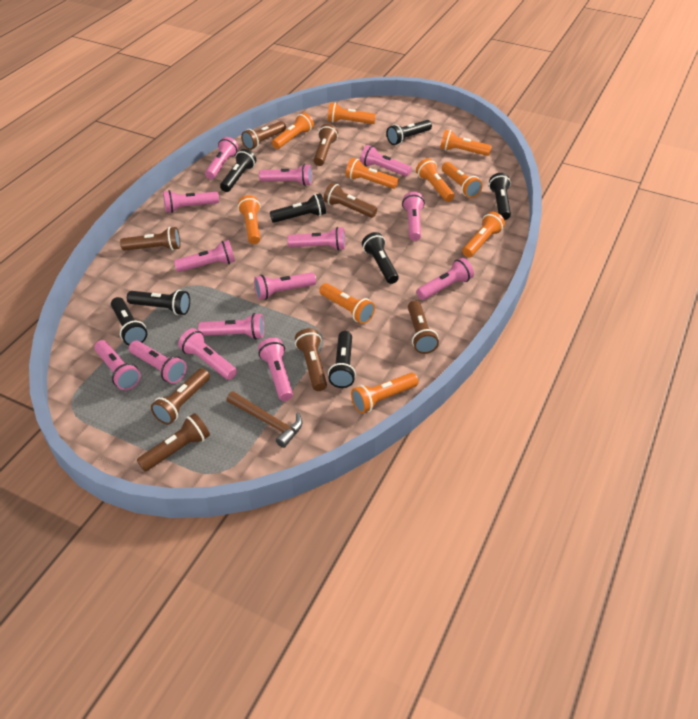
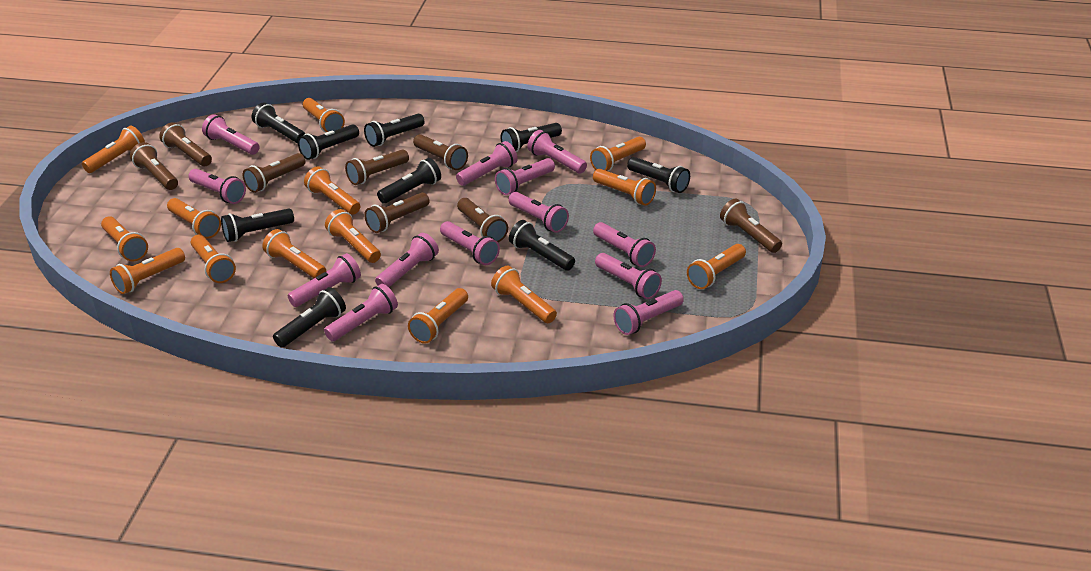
black flashlight: [111,297,147,345] [127,290,190,315] [220,149,256,192] [270,193,326,223] [328,331,356,388] [362,232,399,284] [387,120,432,145] [489,173,511,220] = 8 -> [221,209,294,242] [252,103,305,143] [273,287,346,348] [298,124,359,160] [364,114,425,147] [377,158,441,204] [501,123,562,153] [509,220,575,271] [627,157,690,193] = 9
brown hammer: [227,391,302,448] = 1 -> none = 0
orange flashlight: [238,195,261,244] [272,112,314,149] [319,283,375,324] [328,102,376,124] [346,158,399,189] [351,373,419,414] [416,158,455,202] [440,130,492,156] [442,162,483,198] [462,212,505,257] = 10 -> [82,126,145,173] [101,216,148,262] [110,248,185,294] [167,198,221,239] [191,234,236,283] [262,229,326,278] [303,98,345,132] [304,166,360,215] [325,209,381,263] [408,288,468,344] [491,266,557,323] [590,137,646,171] [593,169,656,206] [687,244,746,289] = 14
pink flashlight: [94,340,141,390] [129,340,187,384] [163,190,219,213] [174,240,235,272] [178,328,237,380] [198,313,264,339] [205,137,239,179] [254,272,316,300] [258,338,293,401] [259,164,312,186] [287,227,345,251] [360,145,412,177] [402,192,425,241] [416,258,474,300] = 14 -> [188,169,246,204] [202,114,259,155] [287,253,361,307] [324,284,398,341] [375,233,439,287] [440,221,500,265] [456,141,518,186] [495,158,555,195] [508,192,569,233] [527,130,587,174] [593,222,656,267] [595,253,662,299] [613,290,684,335] = 13

